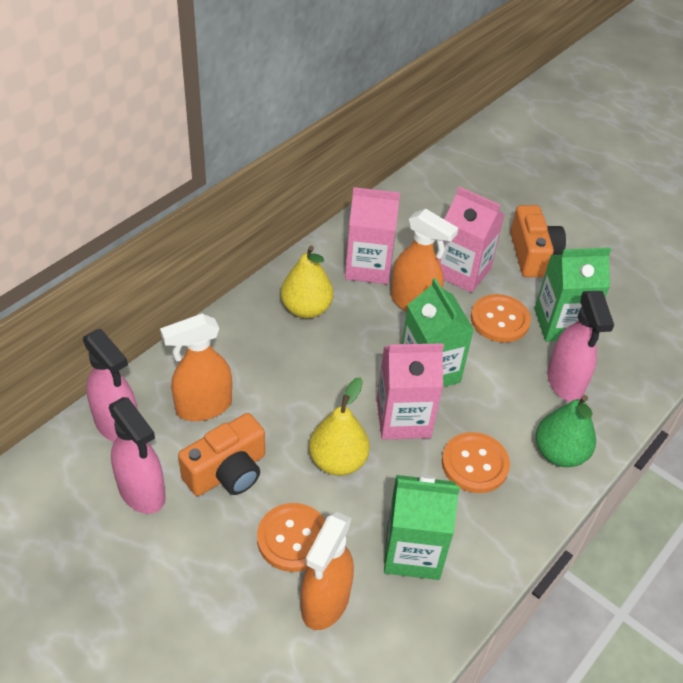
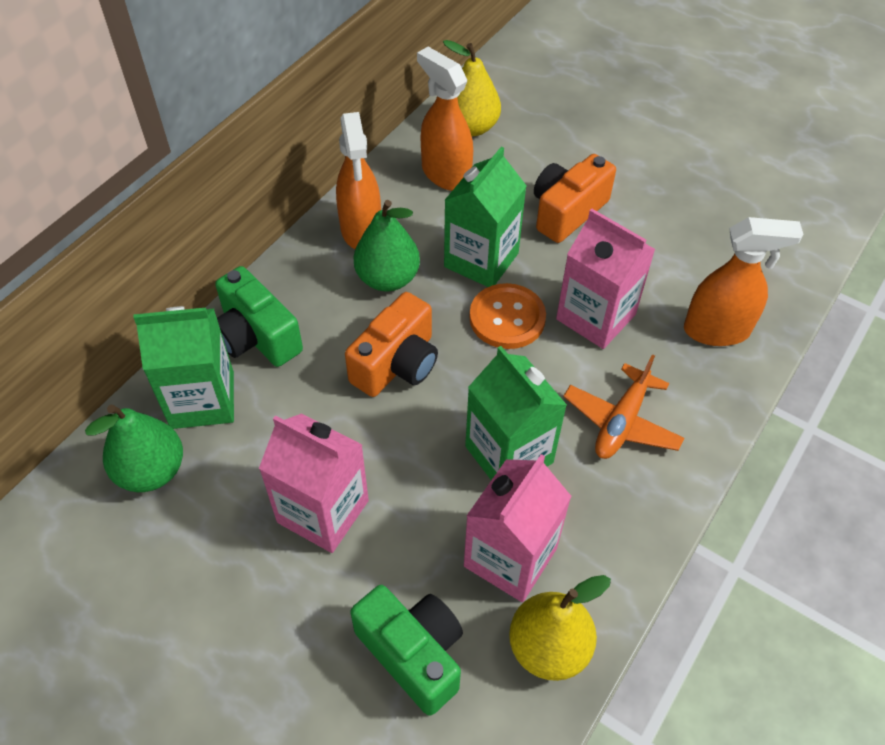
green camera: none = 0 -> [215,266,303,367] [350,585,463,716] = 2
green pear: [536,395,596,467] = 1 -> [85,405,183,492] [354,200,420,291] = 2
orange button: [257,503,326,572] [442,432,510,493] [471,294,531,343] = 3 -> [469,283,546,349] = 1
orange plane: none = 0 -> [563,354,684,459] = 1
pink spray bottle: [83,329,138,442] [109,397,165,514] [547,291,614,402] = 3 -> none = 0

